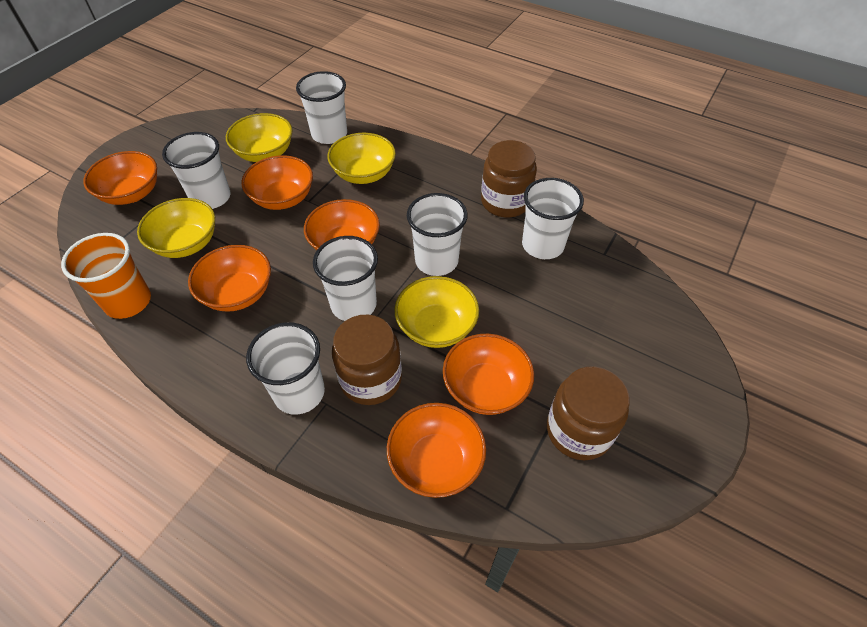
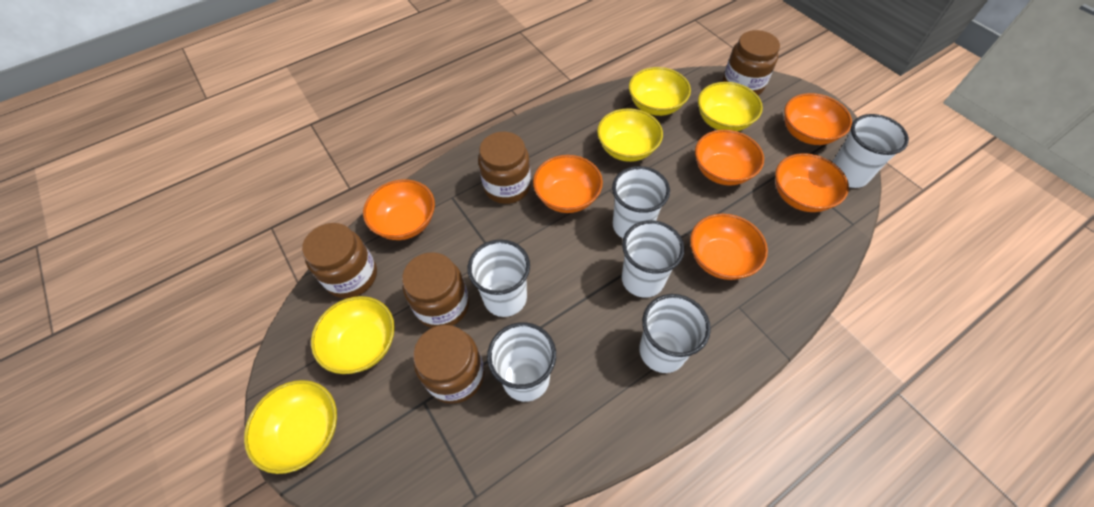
brown jar: [332,315,402,405] [481,140,537,217] [547,366,630,460] = 3 -> [302,223,377,298] [402,252,469,328] [413,325,485,404] [478,131,531,204] [723,30,780,95] = 5
orange cup: [61,233,151,319] = 1 -> none = 0
yellow bowl: [137,198,215,258] [226,113,293,162] [328,133,396,184] [394,276,479,348] = 4 -> [244,380,337,474] [311,296,395,374] [597,108,663,162] [629,67,691,116] [698,82,763,131] = 5

